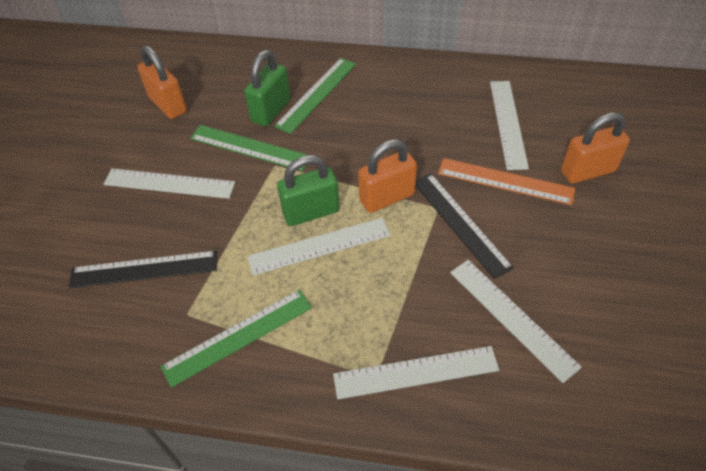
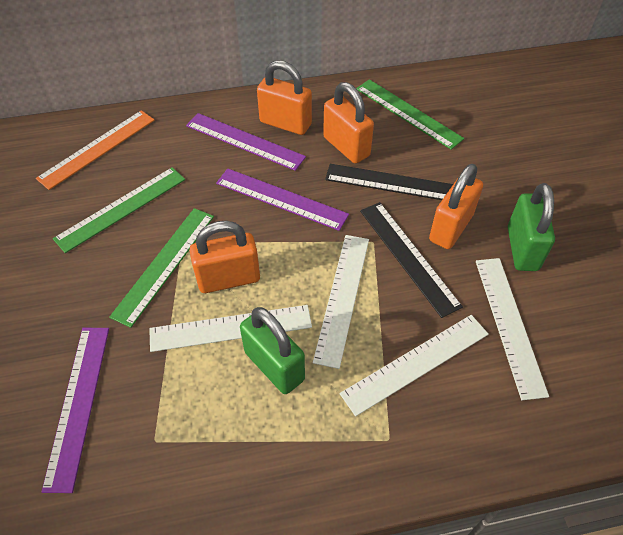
orange padlock: [137,45,187,119] [358,139,417,213] [561,112,630,184] = 3 -> [189,221,260,293] [257,60,312,135] [323,82,374,164] [429,164,483,249] = 4
purple ruler: none = 0 -> [41,328,109,493] [186,113,306,171] [216,168,349,231] = 3
white ruler: [104,168,235,199] [248,218,390,276] [333,346,499,399] [450,260,582,383] [490,81,529,170] = 5 -> [149,305,312,352] [313,235,369,369] [340,315,489,417] [476,258,549,400] = 4

